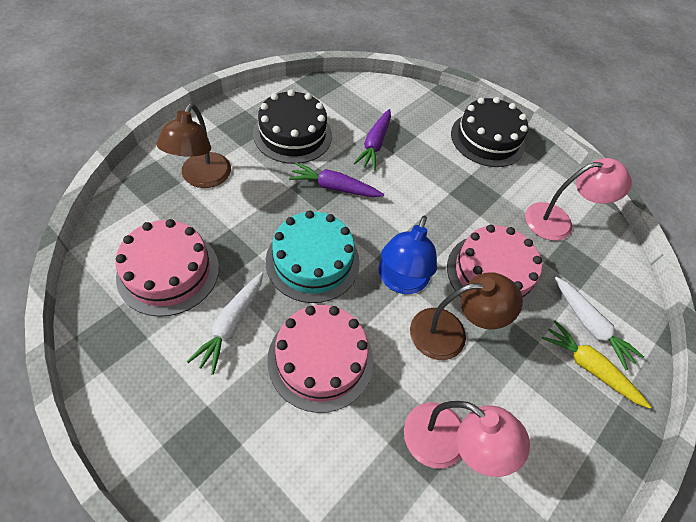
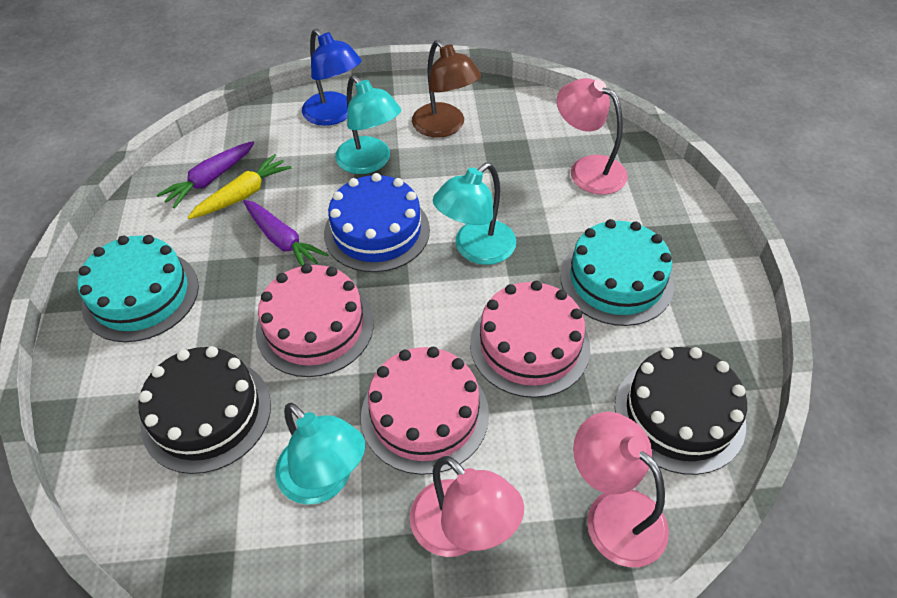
blue cake: none = 0 -> [324,173,430,272] = 1
brown lamp: [156,103,231,188] [410,272,523,360] = 2 -> [412,40,481,137] = 1
pink lamp: [404,401,530,477] [525,158,632,241] = 2 -> [410,456,524,557] [557,78,628,195] [573,412,669,567] = 3
turquoise cake: [266,210,360,303] = 1 -> [78,235,199,342] [560,219,674,326] = 2
turquoise lamp: none = 0 -> [275,403,365,505] [335,75,401,174] [433,163,516,265] = 3
white carrot: [187,272,263,375] [555,277,644,370] = 2 -> none = 0

